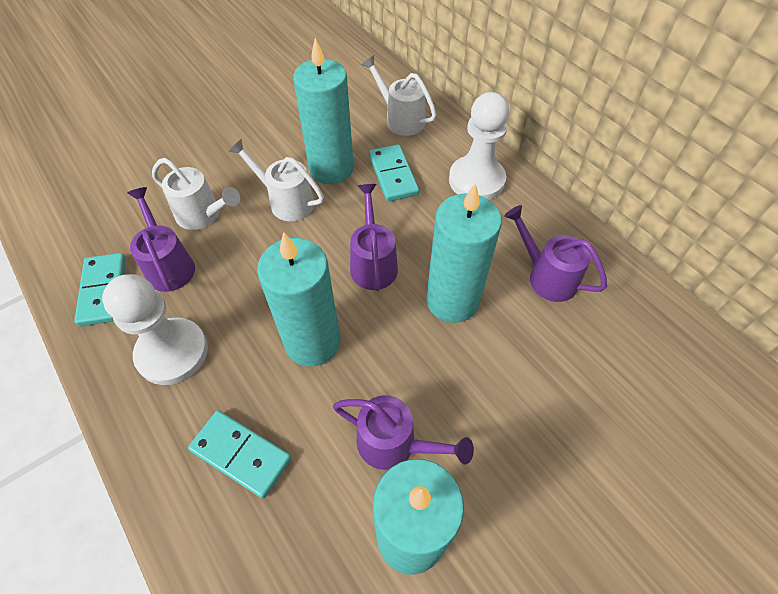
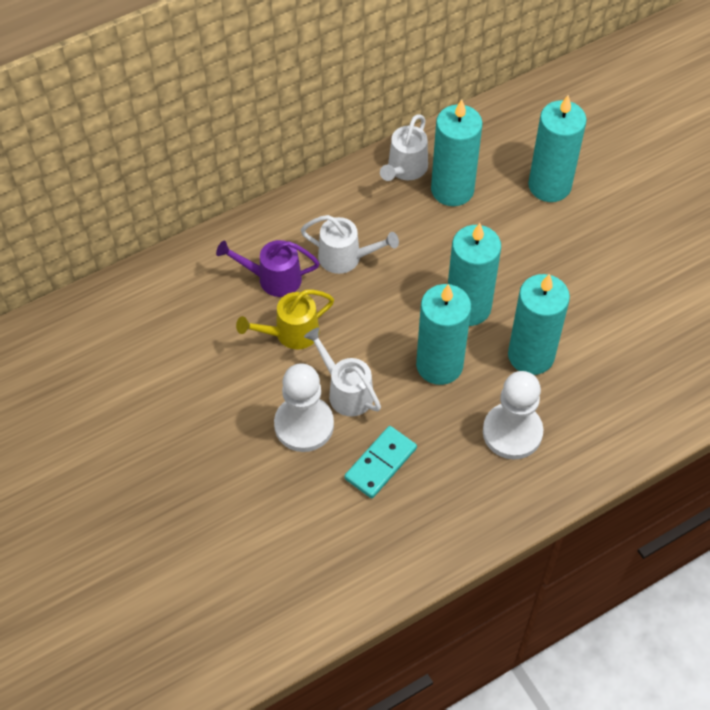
purple watering can: [127,187,195,292] [333,395,474,470] [350,184,398,291] [504,205,607,302] = 4 -> [216,240,320,297] = 1
turquoise candle: [257,232,340,367] [293,38,354,184] [373,459,464,575] [426,183,502,323] = 4 -> [416,284,471,385] [431,99,483,206] [448,223,501,326] [508,274,570,375] [528,95,587,202] = 5
turquoise domino: [74,253,126,326] [188,410,291,499] [369,145,419,202] = 3 -> [344,426,417,499] = 1
yellow watering can: none = 0 -> [236,289,334,350] = 1

